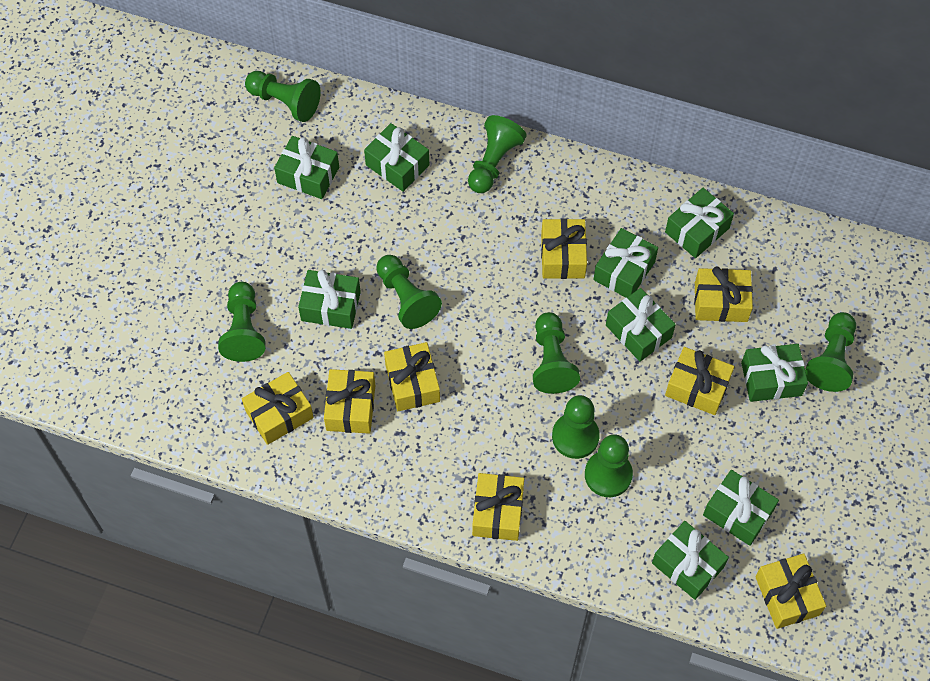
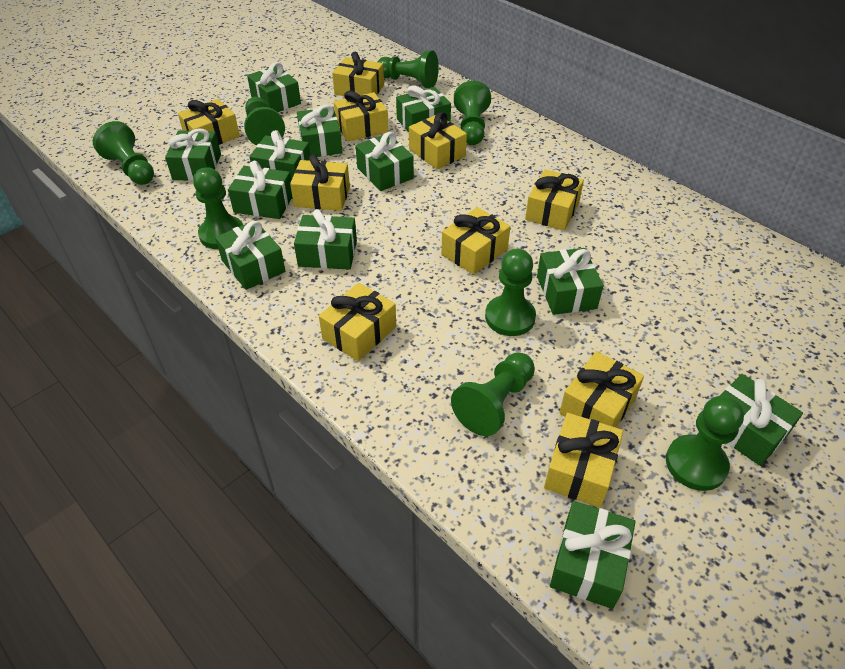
green gift: [274,136,339,199] [298,270,361,329] [364,123,429,192] [593,228,658,298] [606,288,676,362] [652,521,729,600] [665,188,734,258] [703,470,779,546] [741,344,808,402] = 9 -> [165,129,221,181] [215,220,285,290] [228,161,292,219] [247,62,301,112] [249,130,310,181] [294,209,357,270] [297,105,343,157] [355,132,414,191] [396,85,451,132] [537,248,603,315] [550,501,635,609] [720,374,803,466] = 12
yellow gift: [242,372,314,445] [324,369,375,434] [384,342,440,411] [472,473,524,541] [541,218,587,279] [665,347,734,415] [694,267,753,322] [755,554,826,629] = 8 -> [178,99,240,145] [290,154,350,211] [319,283,396,361] [332,52,384,96] [334,90,388,142] [409,112,467,170] [441,207,510,275] [525,169,584,231] [544,413,623,508] [559,351,644,427] = 10

